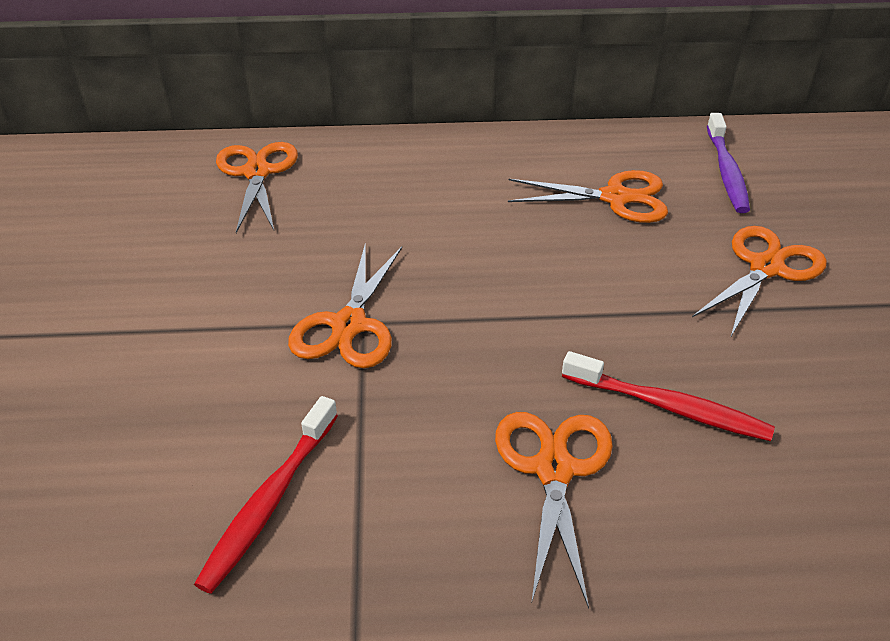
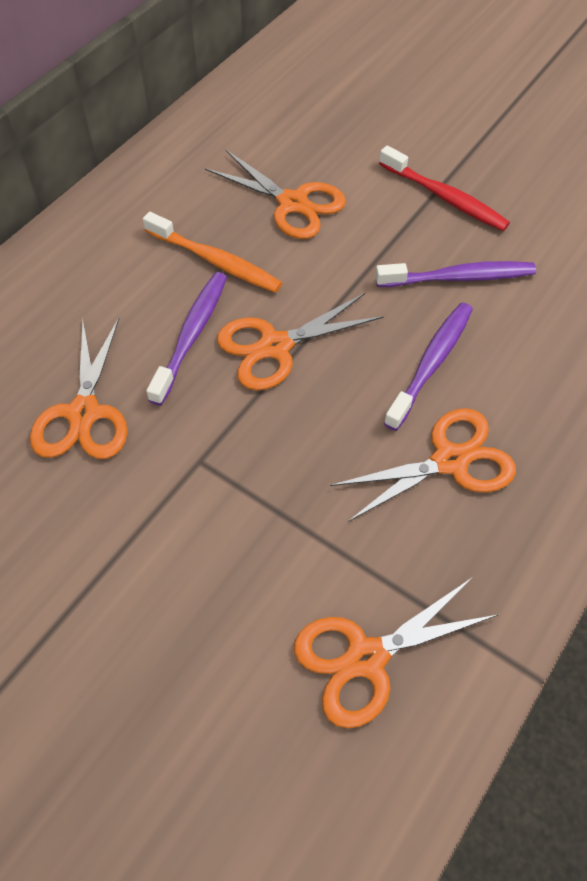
orange toothbrush: none = 0 -> [143,212,282,293] = 1
purple toothbrush: [707,113,750,213] = 1 -> [146,272,227,405] [375,261,536,287] [384,302,473,431] = 3
red toothbrush: [194,396,338,594] [562,351,775,441] = 2 -> [379,145,510,231] = 1

